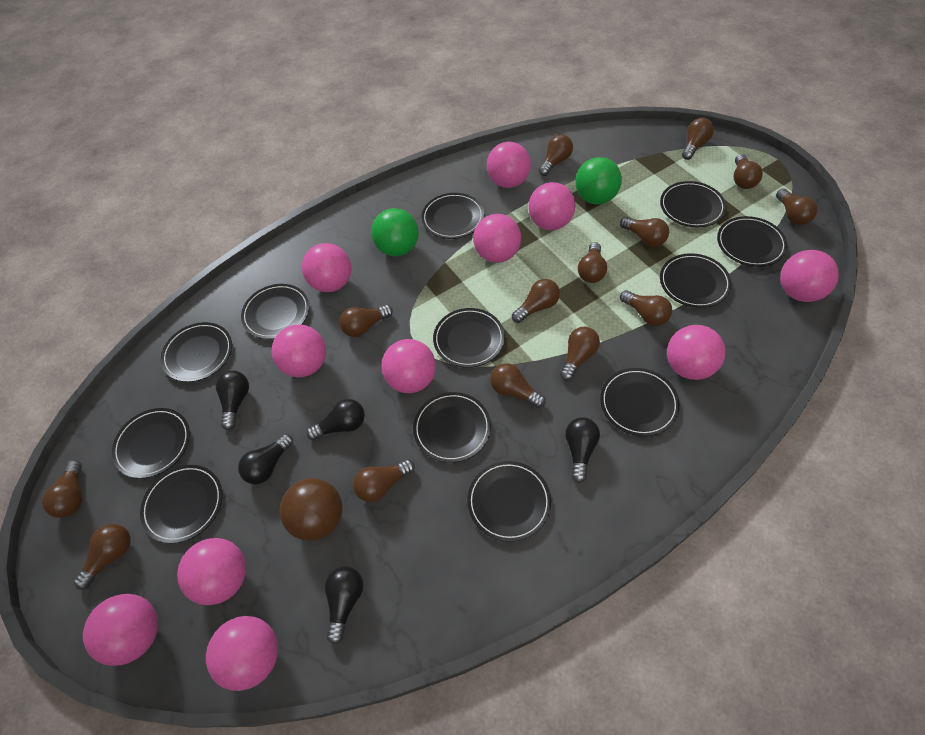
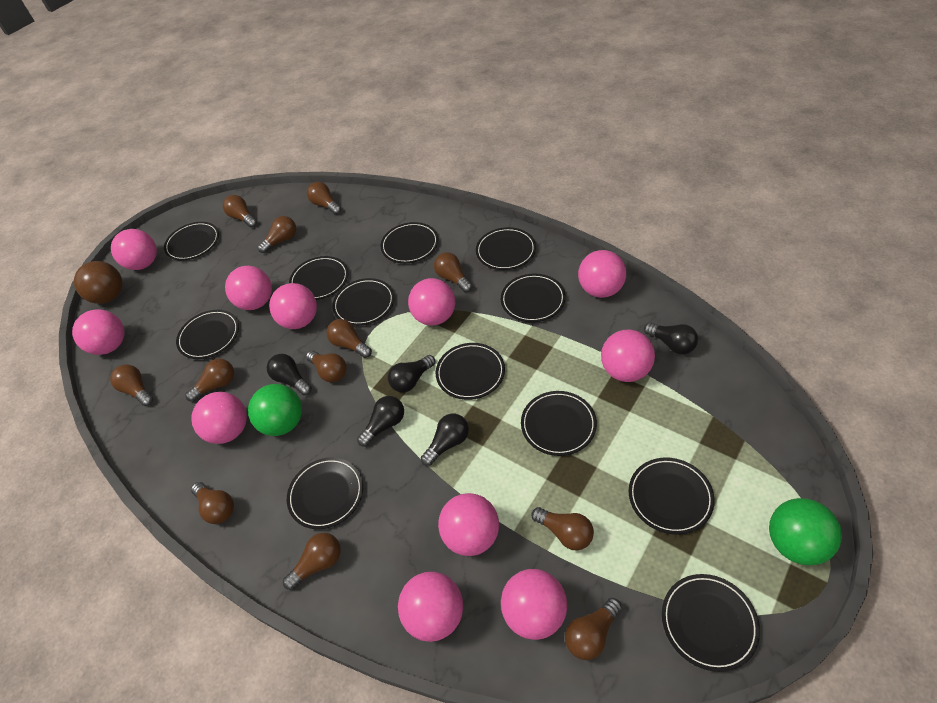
brown light bulb: [42,460,82,518] [74,524,131,590] [339,305,393,337] [353,459,415,502] [490,363,546,408] [512,279,560,323] [538,134,573,176] [560,327,600,381] [578,242,607,283] [620,217,669,247] [620,290,672,326] [682,118,714,160] [734,154,763,189] [776,189,818,225] = 14 -> [110,364,153,406] [185,359,234,402] [191,482,234,524] [223,195,257,228] [258,216,296,253] [283,533,341,590] [306,350,346,382] [307,182,341,215] [327,319,372,358] [434,252,472,293] [531,507,594,551] [565,598,622,660] = 12

